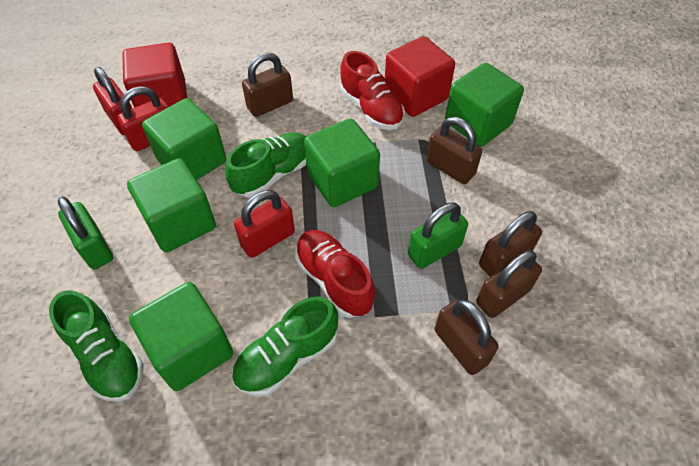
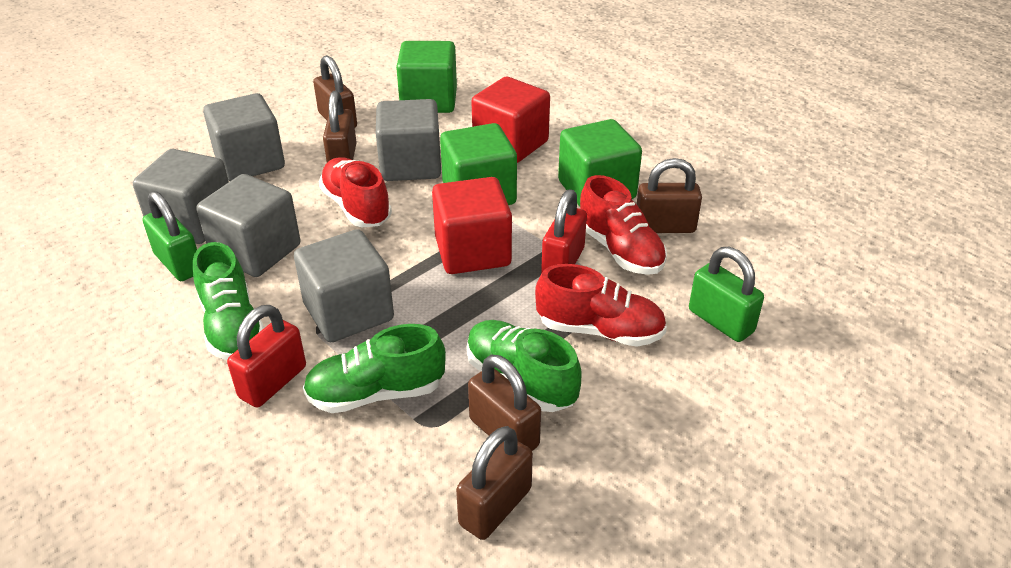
green cube: [127,158,216,252] [129,282,233,391] [142,98,226,180] [304,118,380,207] [445,63,524,147] = 5 -> [396,41,457,113] [440,123,517,205] [558,119,642,207] = 3
grey cube: none = 0 -> [133,149,229,244] [197,174,300,277] [203,93,285,181] [294,229,394,342] [376,99,441,181] = 5
red padlock: [93,67,132,135] [117,86,169,151] [234,190,295,258] = 3 -> [227,305,306,407] [541,189,587,273] = 2
red shoe: [295,230,375,318] [340,51,405,130] = 2 -> [319,157,392,227] [535,264,667,347] [580,175,667,275] = 3

